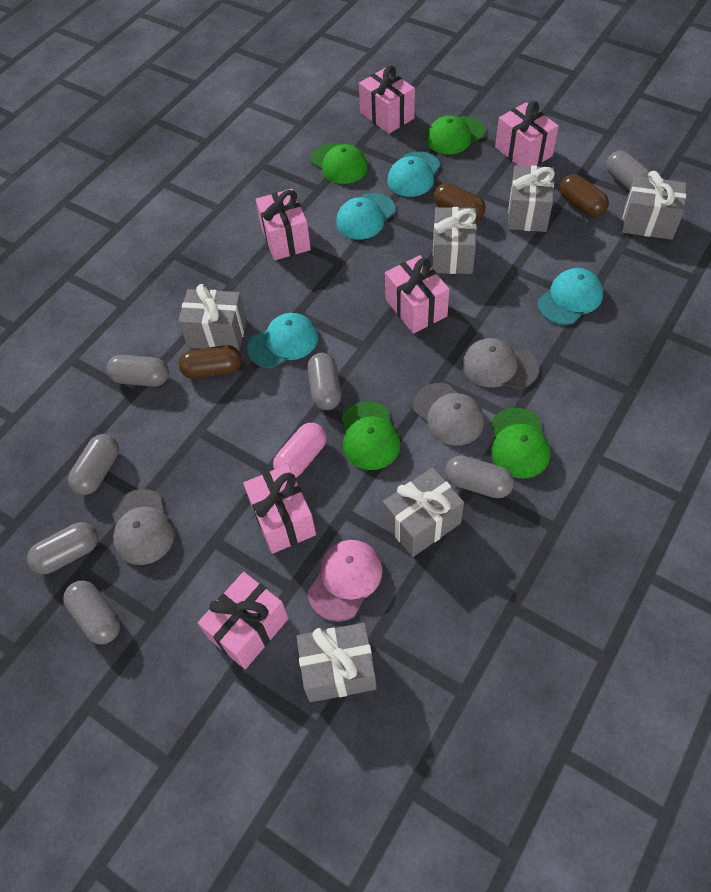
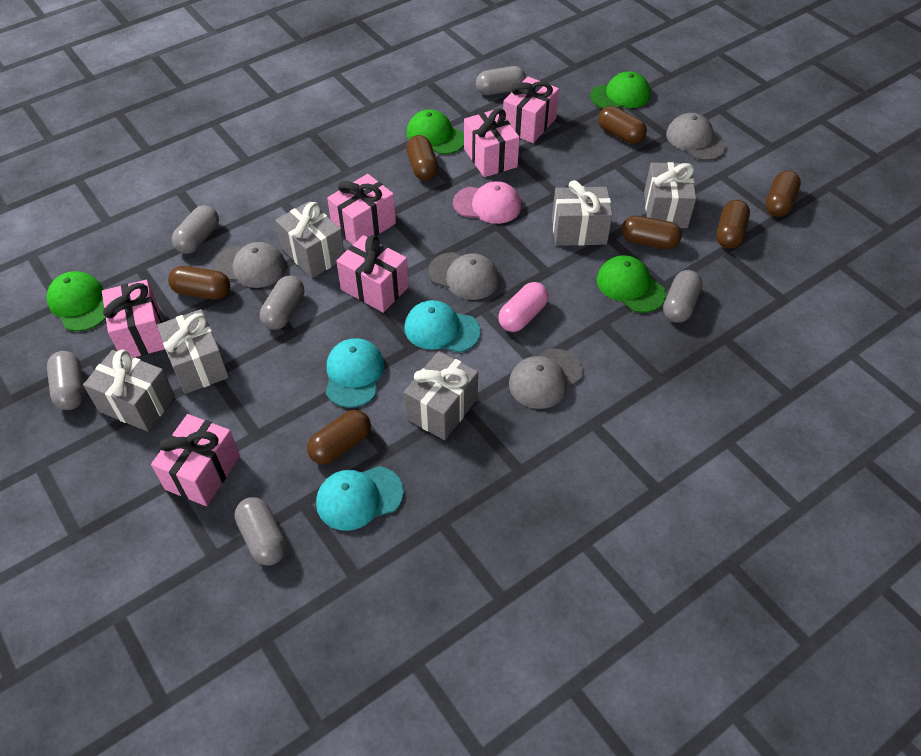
brown capsule: [179,345,242,379] [434,183,486,221] [560,174,609,217] = 3 -> [168,266,230,300] [307,410,371,465] [406,135,438,181] [598,106,647,144] [621,216,682,249] [716,200,750,249] [765,170,801,217] = 7
grey cap: [112,489,175,565] [413,383,484,446] [462,338,539,389] = 3 -> [213,242,286,288] [428,252,499,300] [509,348,583,409] [666,113,726,161] = 4
grey capsule: [27,522,98,574] [63,581,120,644] [68,434,119,495] [106,355,169,387] [307,353,341,410] [445,455,514,498] [606,150,650,190] = 7 -> [47,351,85,410] [171,205,219,254] [235,497,287,566] [260,276,304,330] [476,66,526,95] [663,270,703,323] = 6
turquoise cap: [247,313,318,368] [336,193,395,239] [387,151,440,197] [538,268,603,325] = 4 -> [316,466,404,531] [326,338,384,408] [404,300,481,353] = 3

